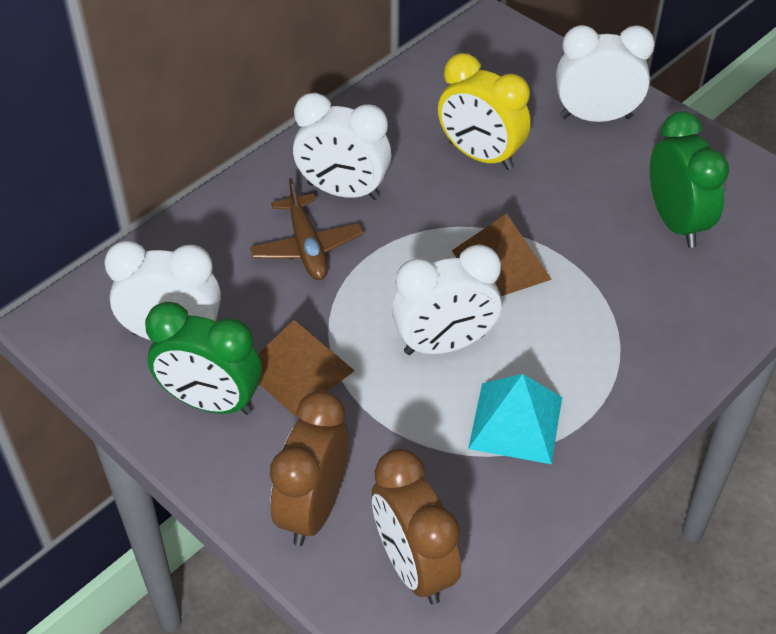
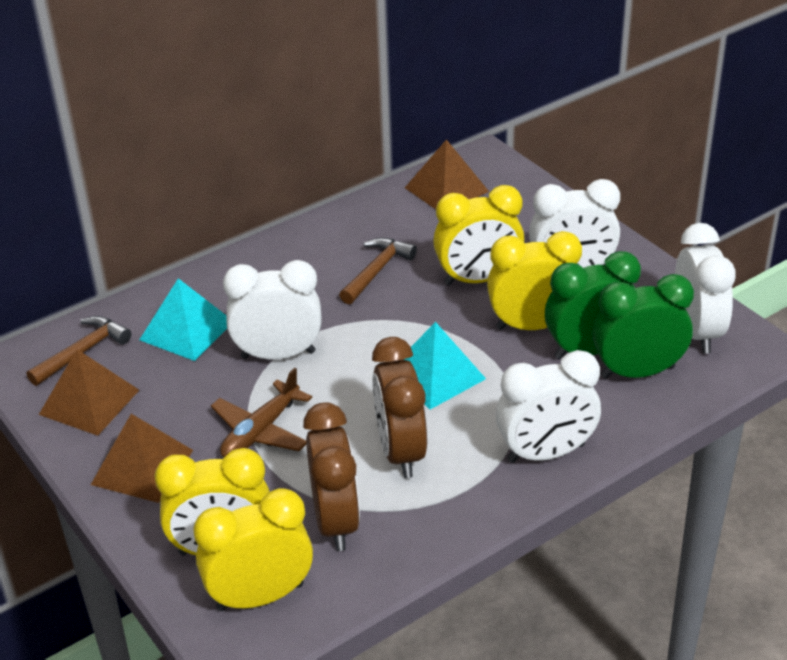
brown hammer: none = 0 -> [27,316,131,386] [339,238,417,304] = 2
brown pyramid: [258,320,355,416] [452,214,552,296] = 2 -> [39,349,139,436] [91,414,193,503] [405,139,489,209] = 3
turquoise pyramid: [468,374,562,464] = 1 -> [139,278,227,361] [402,322,486,409] = 2
yellow clock: [438,53,531,170] = 1 -> [154,448,270,556] [193,488,313,611] [433,185,525,286] [487,231,582,330] = 4

